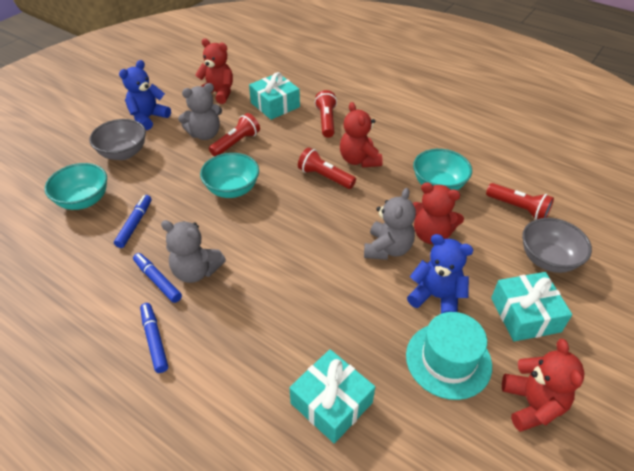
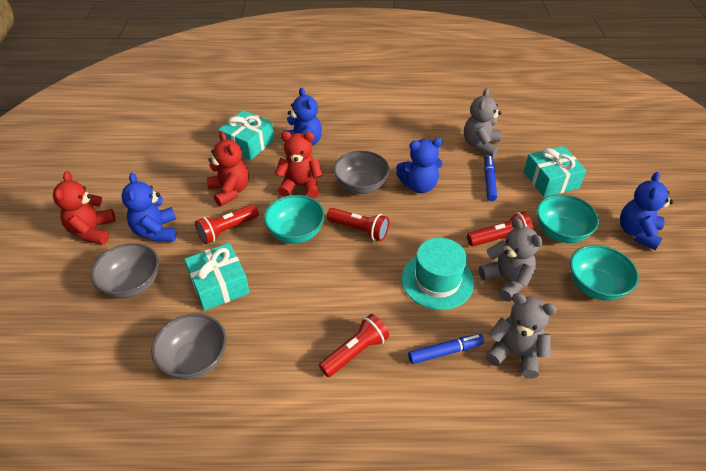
blue marker: [114,195,152,248] [133,253,182,303] [140,303,168,373] = 3 -> [408,334,484,364] [484,156,497,201] = 2
blue teddy bear: [119,60,171,130] [407,234,473,314] = 2 -> [121,173,176,242] [283,88,322,146] [396,138,443,193] [620,172,674,250] = 4
grey bowl: [89,119,146,160] [522,218,592,273] = 2 -> [91,243,159,298] [151,313,226,380] [333,151,390,194] = 3
red teddy bear: [195,39,233,104] [340,102,383,168] [413,182,464,244] [502,339,585,432] = 4 -> [53,171,115,245] [207,132,249,206] [275,131,323,198] = 3

